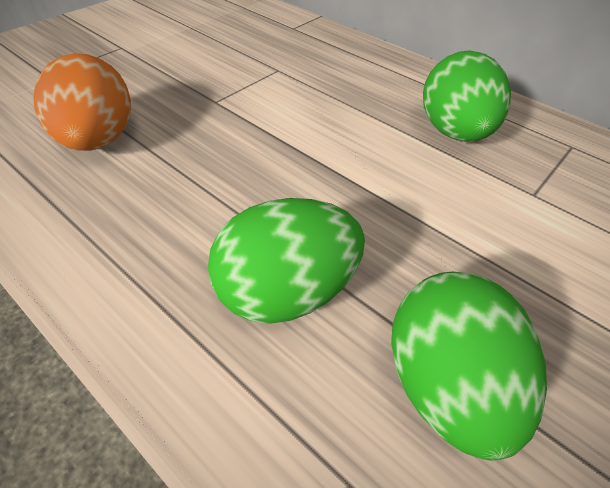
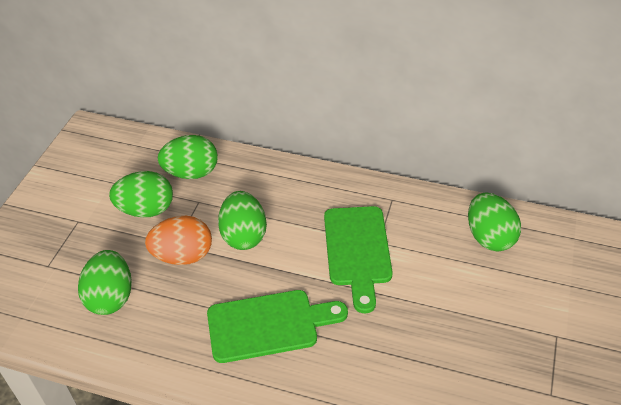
green cutting board: none = 0 -> [207,290,348,363] [324,206,393,313] = 2
green egg: [208,198,365,324] [391,272,547,460] [423,50,511,142] = 3 -> [78,250,132,315] [109,171,173,217] [158,135,218,179] [218,191,267,250] [468,193,521,251] = 5

